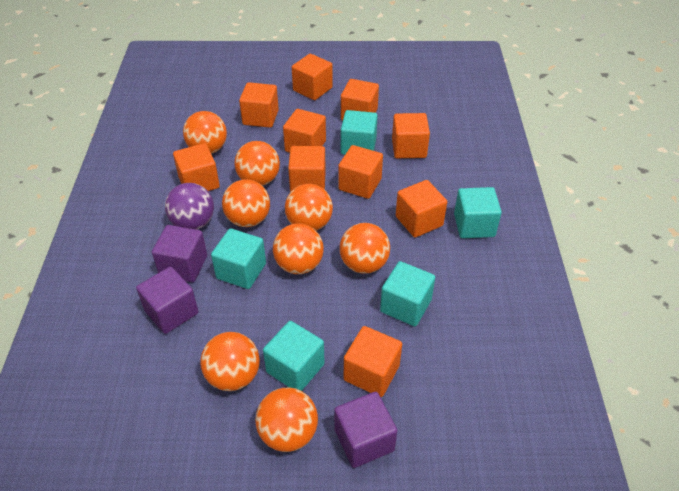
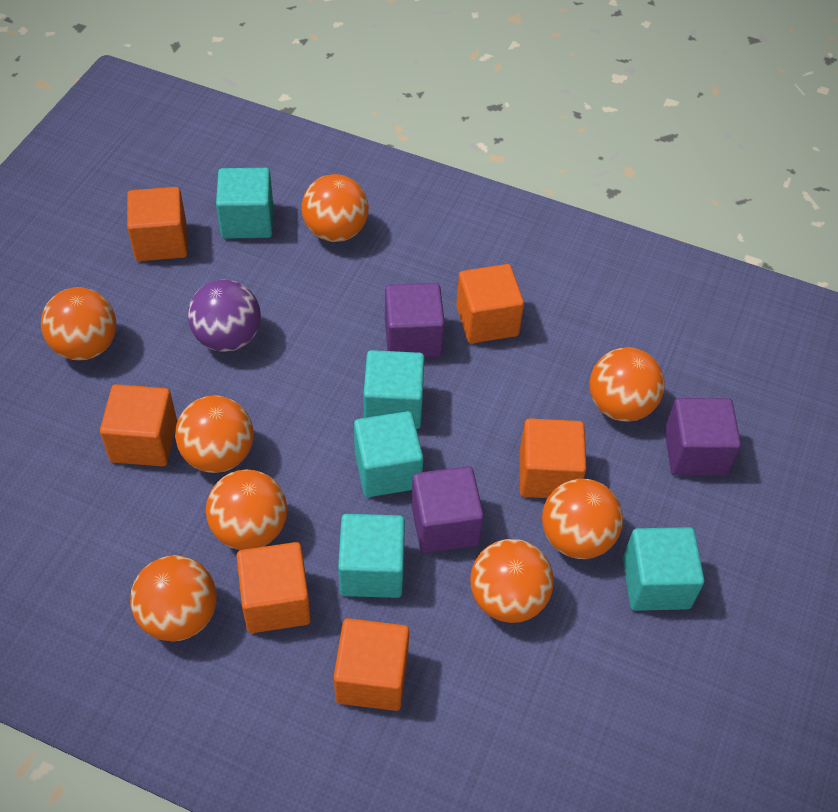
orange cube: [173,143,220,191] [239,82,279,128] [283,109,326,153] [288,146,326,192] [292,54,333,100] [338,145,383,199] [341,79,379,120] [344,326,402,397] [392,113,430,158] [396,180,447,237] = 10 -> [100,384,177,467] [127,187,187,261] [237,542,311,633] [334,618,409,711] [456,264,524,343] [519,418,587,498] = 6

